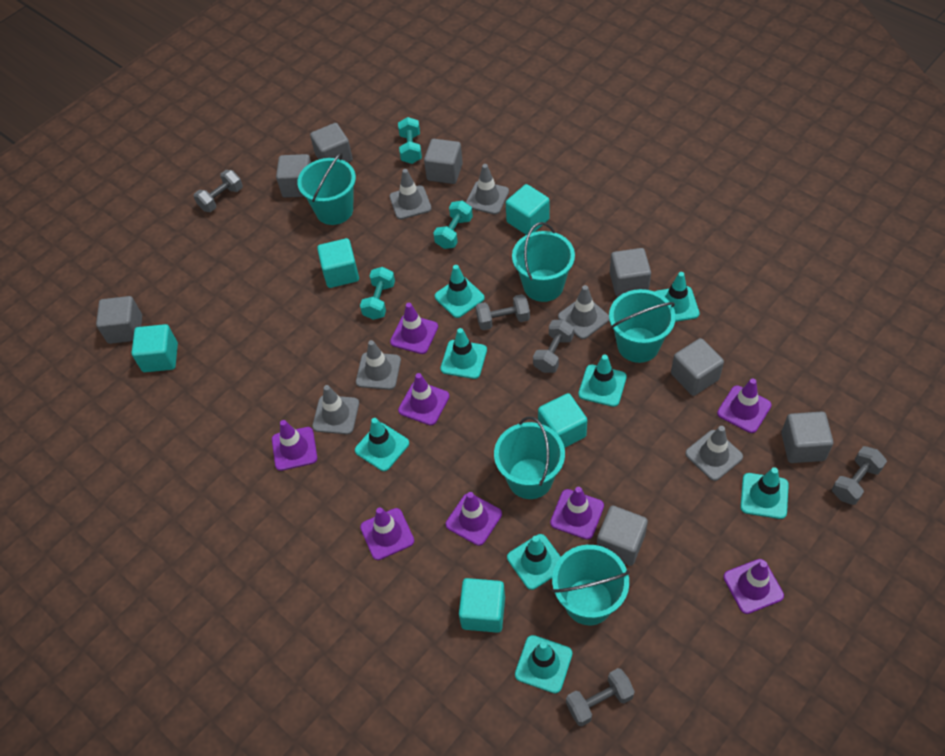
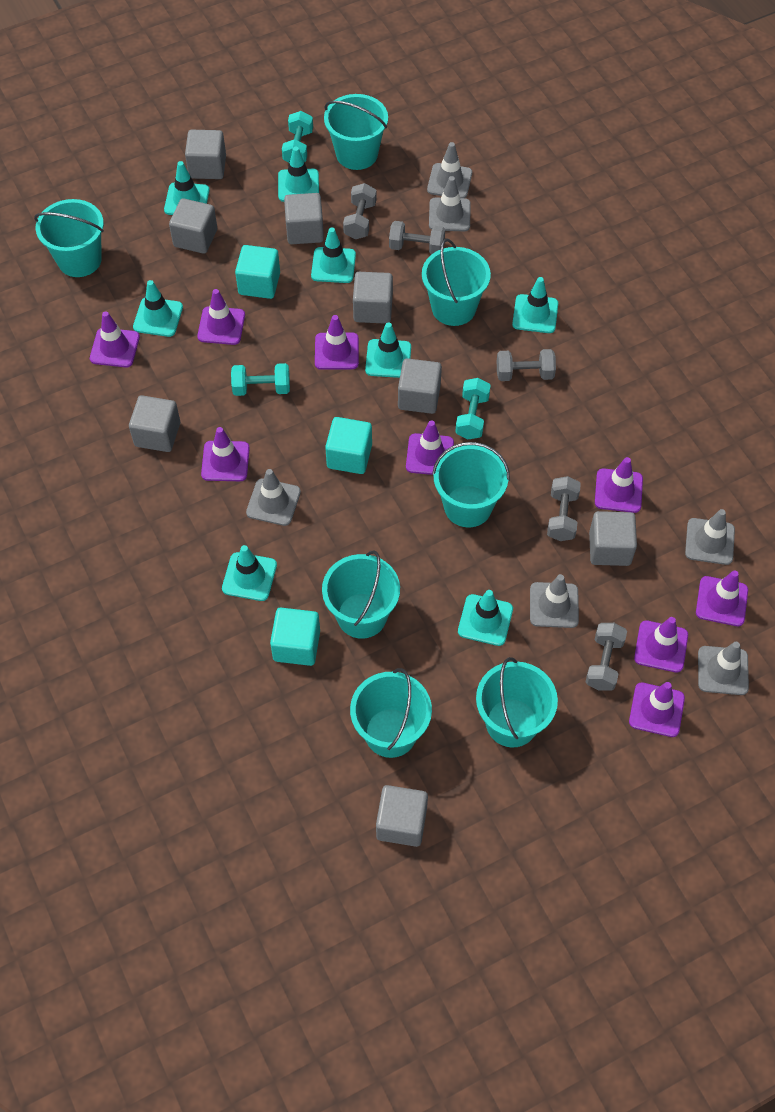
purple traffic cone: [272,420,317,471] [360,507,414,560] [390,303,438,354] [398,373,449,426] [446,492,502,546] [550,487,604,540] [717,378,772,433] [723,559,784,614] = 8 -> [90,311,140,367] [197,289,245,345] [201,427,250,481] [315,315,359,370] [406,420,454,475] [595,457,643,513] [629,682,685,737] [634,617,688,673] [696,570,748,626] = 9
turquoise bucket: [297,153,356,225] [494,417,565,499] [512,222,575,302] [552,545,630,625] [609,289,676,363] = 5 -> [34,199,104,277] [322,550,400,639] [324,94,388,170] [350,668,432,758] [422,238,491,326] [432,442,510,527] [476,657,558,747] = 7
turquoise cube: [132,324,178,372] [317,238,359,288] [459,578,505,633] [506,184,550,235] [538,393,587,448] = 5 -> [235,245,280,299] [270,608,320,666] [325,417,372,474] = 3

